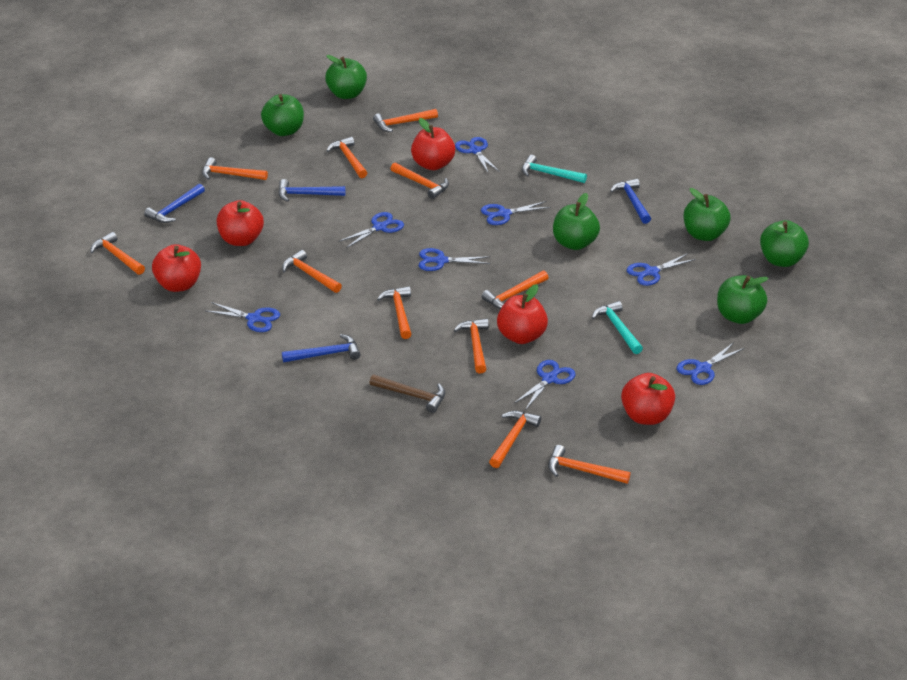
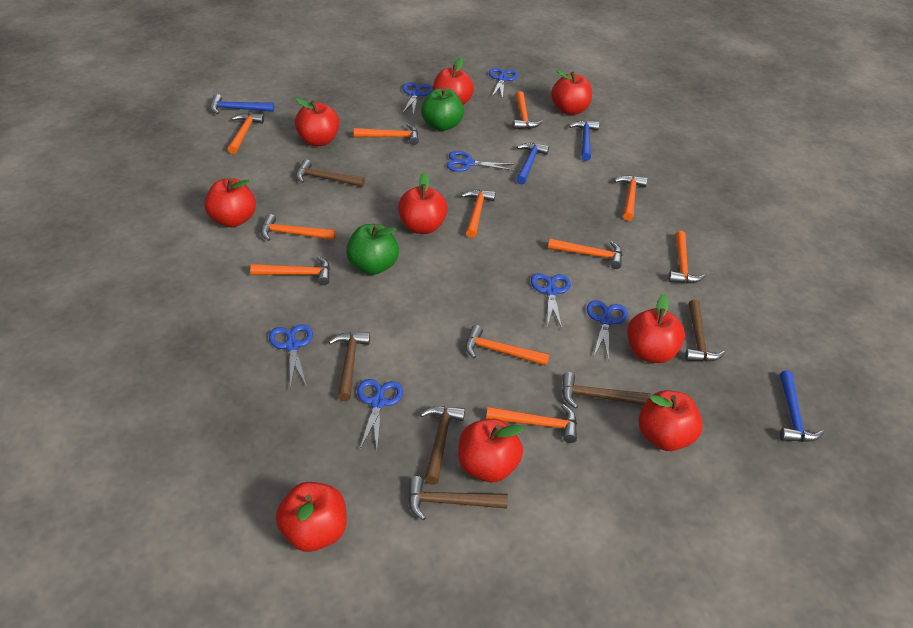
blue scissors: [206,302,280,332] [338,212,404,248] [419,248,490,271] [455,137,499,174] [481,201,551,225] [514,360,576,409] [626,253,696,286] [677,342,744,385] = 8 -> [269,324,313,389] [357,379,403,450] [402,82,433,115] [447,151,515,172] [489,68,518,99] [531,273,571,329] [586,300,628,361] = 7
brown hammer: [370,374,445,413] = 1 -> [296,159,365,187] [329,332,370,401] [408,476,508,521] [420,406,465,485] [562,372,651,409] [685,300,725,362] = 6
green apple: [261,94,304,136] [325,55,367,99] [553,193,600,250] [684,188,731,241] [717,275,769,324] [760,220,809,267] = 6 -> [346,224,399,275] [421,88,464,131] = 2
red apple: [152,244,201,292] [217,200,264,246] [411,118,455,170] [497,284,548,344] [621,373,675,425] = 5 -> [204,178,256,227] [276,482,347,552] [295,98,340,146] [398,173,448,234] [433,57,474,105] [458,418,524,482] [551,70,592,115] [627,294,685,363] [639,390,703,451] = 9
turquoise hammer: [522,155,587,183] [592,301,643,354] = 2 -> none = 0

